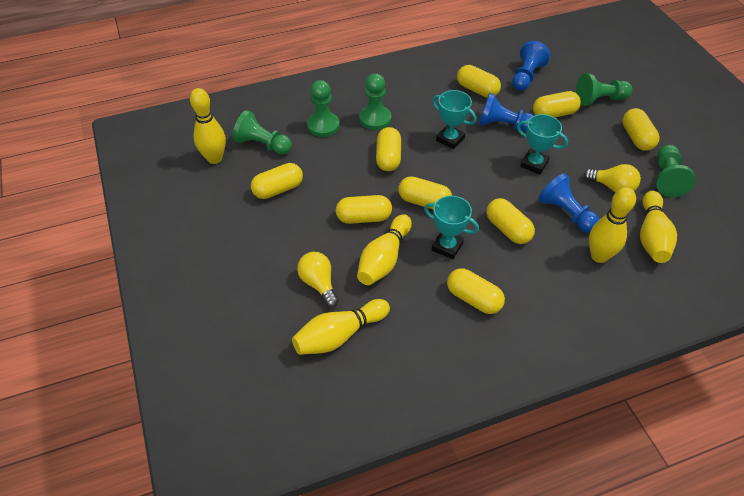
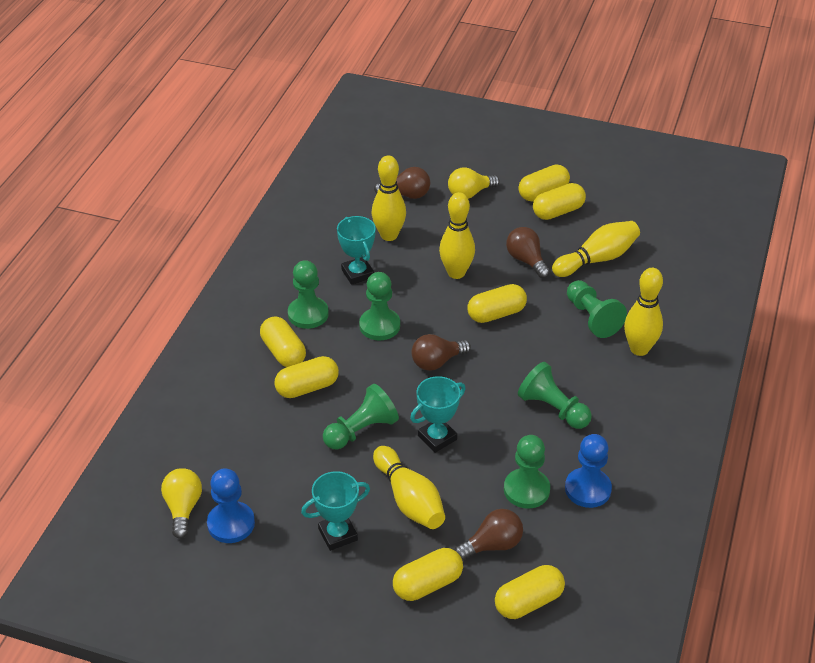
blue pawn: [479,93,534,132] [512,41,551,91] [538,173,599,233] = 3 -> [207,468,255,543] [565,434,612,508] = 2
brown light bulb: none = 0 -> [374,167,430,199] [411,334,471,371] [455,509,523,560] [506,227,550,278] = 4
green pawn: [233,110,292,155] [307,80,339,137] [359,73,391,130] [576,73,632,106] [656,145,696,197] = 5 -> [288,260,329,329] [323,384,399,449] [359,272,400,340] [504,435,550,509] [518,362,592,429] [567,280,627,338] = 6
yellow capsule: [251,163,303,199] [336,195,392,224] [376,127,401,171] [398,176,452,209] [447,268,505,314] [457,65,501,97] [487,198,535,244] [533,91,581,117] [622,108,660,151] = 9 -> [260,317,306,367] [274,356,339,398] [393,548,463,601] [468,284,527,323] [495,565,565,619] [518,164,570,201] [533,183,586,220] = 7

